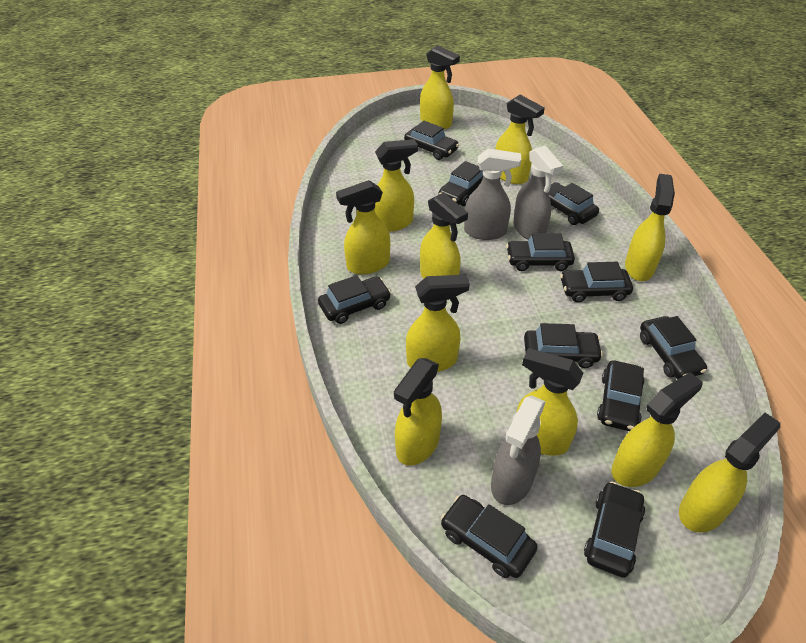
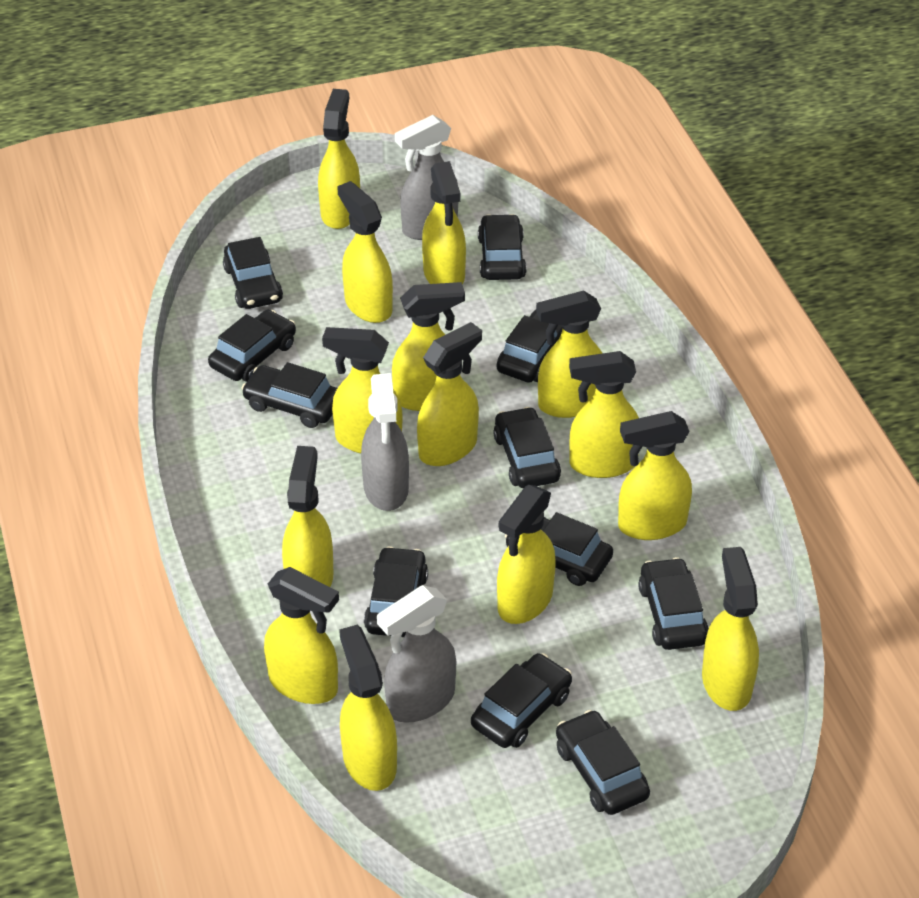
yellow spray bottle: [336,180,390,274] [374,139,418,232] [394,358,442,466] [406,275,470,372] [420,45,460,129] [420,192,468,279] [495,95,545,184] [516,348,583,456] [611,372,703,487] [625,174,675,281] [679,413,780,532] = 11 -> [264,567,339,704] [282,446,334,587] [318,89,360,229] [322,327,402,453] [337,181,393,323] [339,625,397,791] [392,282,465,411] [417,322,482,466] [422,161,466,285] [497,485,556,624] [536,290,603,418] [569,351,639,478] [618,411,692,540] [702,547,759,711] = 14

